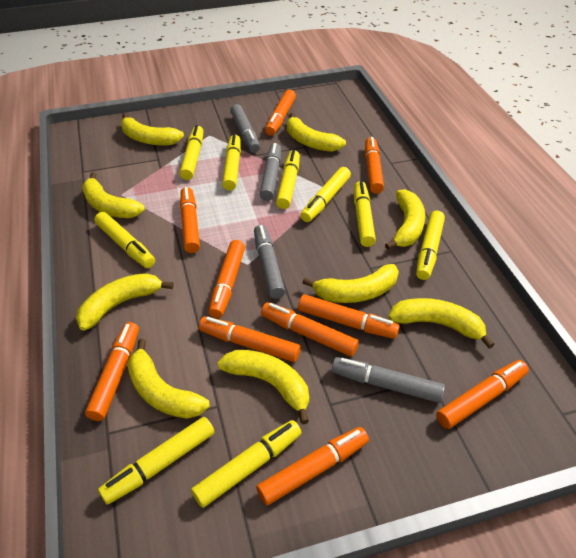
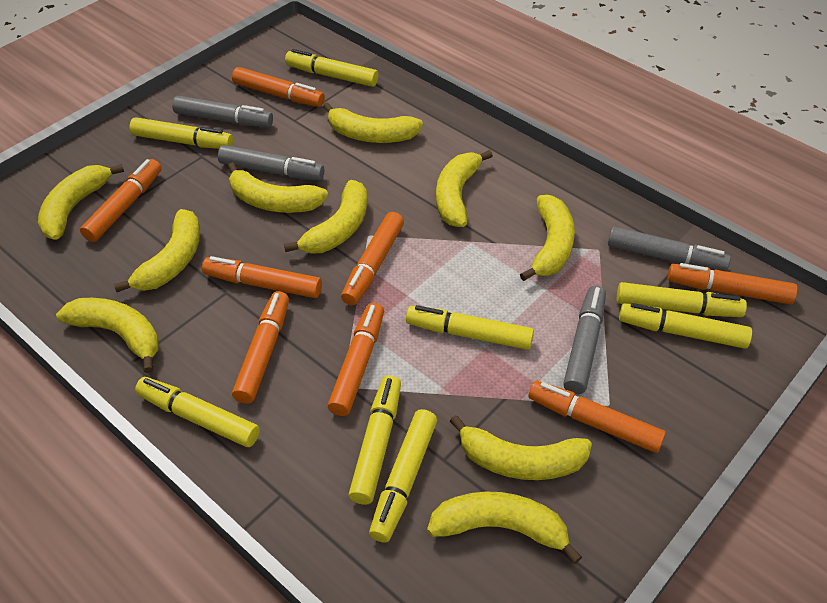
orange marker: [85,322,139,421] [180,187,200,253] [199,317,301,362] [209,240,245,318] [256,427,369,505] [261,302,359,357] [265,90,296,136] [298,294,400,339] [365,137,384,194] [436,360,529,429] = 10 -> [80,159,162,242] [202,256,322,298] [232,67,325,107] [232,291,289,404] [328,303,384,416] [341,212,404,305] [528,381,666,453] [668,263,797,304] = 8
yellow banana: [76,273,174,331] [82,172,145,218] [121,114,184,145] [127,339,210,419] [217,350,309,424] [287,113,346,152] [302,264,399,303] [385,189,425,250] [388,298,495,349] = 9 -> [38,164,124,240] [56,298,159,373] [114,209,200,292] [227,162,328,213] [284,180,367,254] [323,102,423,143] [427,491,582,564] [436,150,493,227] [450,415,592,480] [520,195,575,281] = 10
yellow marker: [94,212,155,268] [98,417,214,505] [180,125,204,180] [191,420,302,508] [222,134,241,191] [276,150,300,209] [300,167,351,222] [354,181,376,247] [416,211,445,280] = 9 -> [129,117,233,149] [135,377,260,447] [285,49,378,87] [348,375,401,505] [369,409,437,543] [406,305,534,350] [617,282,747,317] [619,303,752,349] = 8

